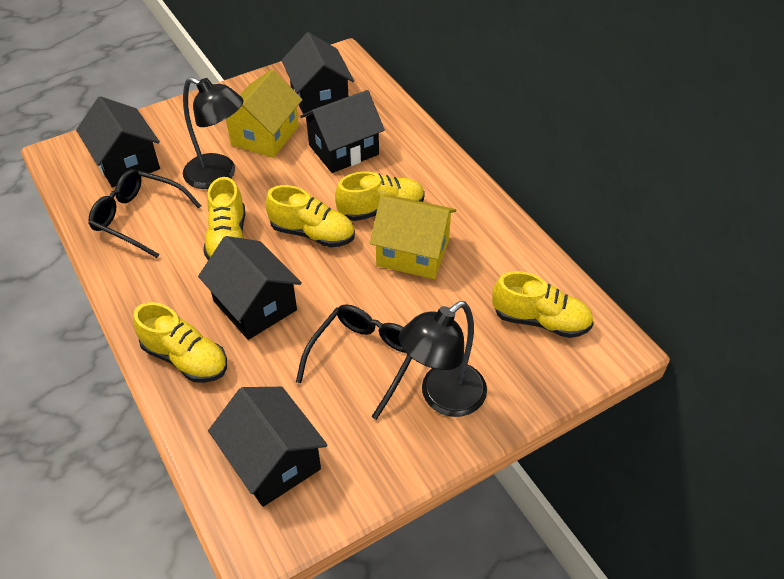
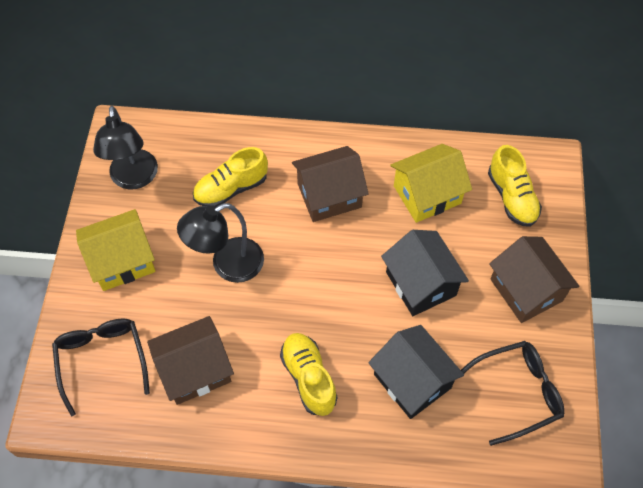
black house: [76,96,160,187] [198,236,302,340] [208,387,328,507] [282,32,354,115] [300,90,385,173] = 5 -> [368,325,464,419] [381,230,469,316] = 2
brown house: none = 0 -> [147,316,234,405] [292,146,369,222] [489,236,579,323] = 3
yellow shoe: [133,302,227,383] [203,177,245,260] [265,185,355,248] [335,172,425,221] [492,271,594,338] = 5 -> [193,147,268,207] [280,333,338,416] [488,145,542,227] = 3

